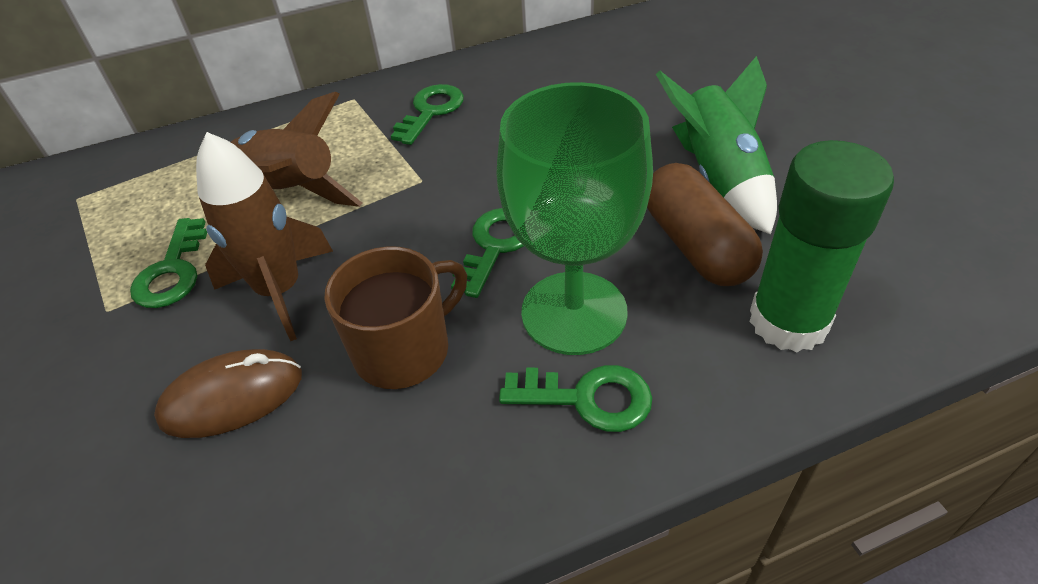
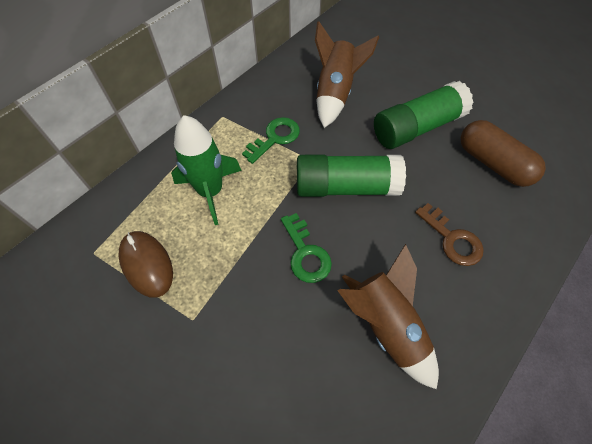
brown key: none = 0 -> [415,203,484,266] = 1
brown mug: [324,246,467,389] = 1 -> none = 0
green glue stick: [750,140,894,352] = 1 -> [297,155,406,197] [374,81,473,149] = 2
green goblet: [496,82,653,355] = 1 -> none = 0
green key: [130,218,207,308] [391,84,464,145] [451,208,524,298] [499,365,652,432] = 4 -> [242,117,300,164] [281,213,332,283] = 2

